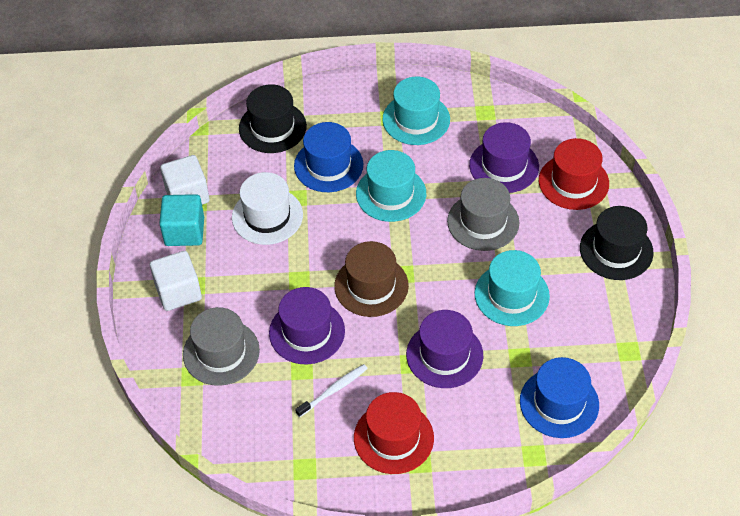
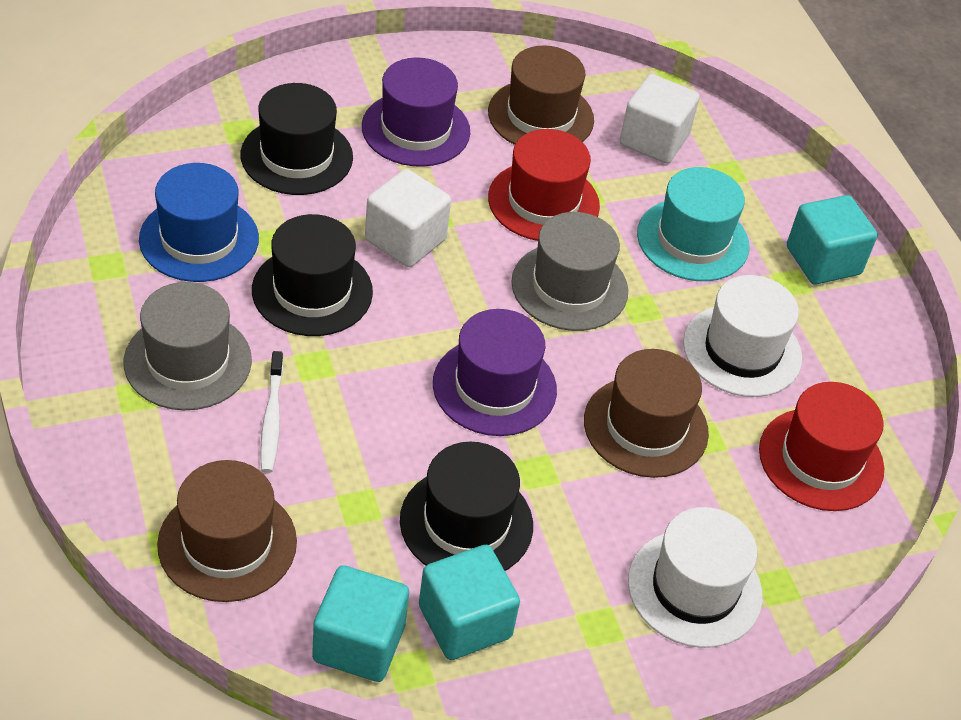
black hat: [239,84,307,153] [580,206,654,280] = 2 -> [241,83,353,195] [252,214,373,336] [400,442,533,571] = 3
blue hat: [294,122,363,192] [520,357,599,438] = 2 -> [139,163,259,282] = 1
brown hat: [334,241,409,317] = 1 -> [157,460,297,602] [488,45,594,145] [584,349,709,478] = 3
purple hat: [269,287,345,364] [406,310,483,388] [469,122,539,193] = 3 -> [362,57,470,167] [433,309,557,436] = 2
turquoise cube: [159,194,204,246] = 1 -> [312,565,409,682] [419,545,520,660] [787,195,877,284] = 3
turquoise hat: [356,150,426,222] [382,76,450,145] [475,250,550,326] = 3 -> [637,167,749,281] = 1
white hat: [232,172,303,245] = 1 -> [628,507,763,648] [683,275,802,397] = 2

